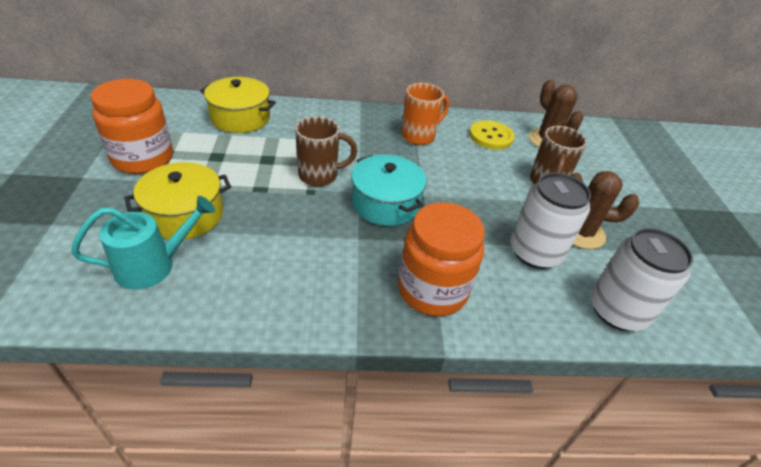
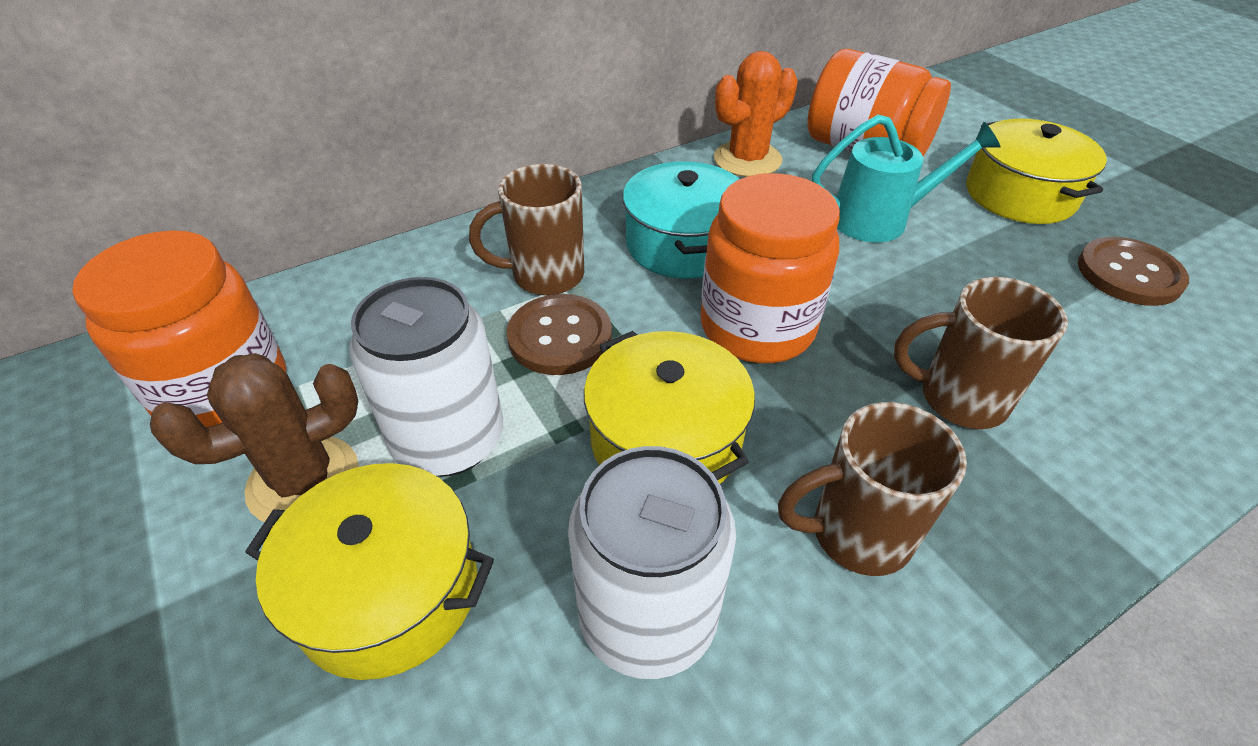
brown button: none = 0 -> [507,294,612,375] [1078,237,1189,306] = 2
brown cactus: [529,80,583,148] [570,171,639,249] = 2 -> [150,353,359,522] = 1
brown mug: [295,116,357,186] [530,126,587,185] = 2 -> [469,164,584,295] [778,402,967,576] [894,277,1068,429] = 3
orange cactus: none = 0 -> [714,51,798,177] = 1
orange jar: [91,79,173,174] [398,202,485,316] = 2 -> [72,230,286,427] [700,173,840,363] [807,49,951,157] = 3
orange mug: [402,83,449,145] = 1 -> none = 0
yellow button: [469,120,515,150] = 1 -> none = 0
yellow pot: [124,162,231,240] [200,77,276,133] = 2 -> [245,463,494,680] [584,331,755,484] [966,119,1107,224] = 3

